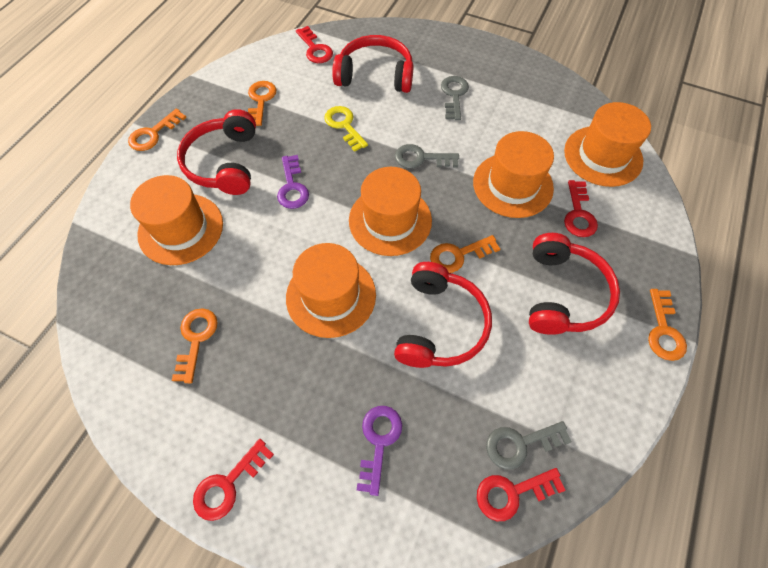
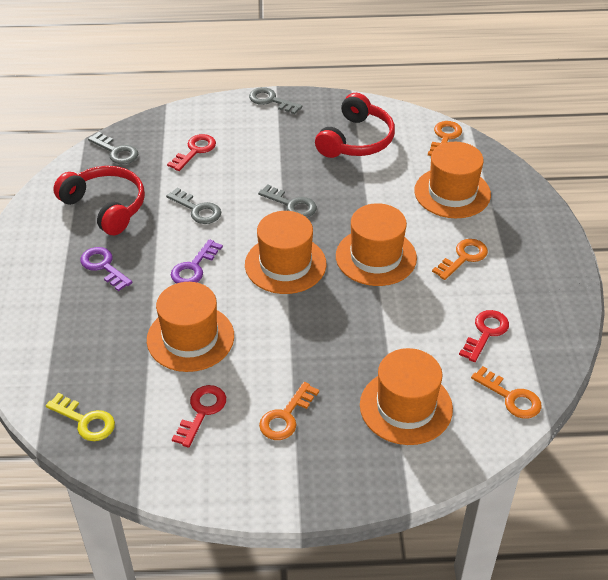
grey key: [395,144,459,168] [441,76,469,120] [486,421,572,469] = 3 -> [88,132,138,164] [166,188,221,224] [249,87,302,114] [258,184,317,218] = 4
orange key: [128,109,187,151] [172,308,218,383] [248,81,277,126] [430,235,500,273] [648,289,687,361] = 5 -> [259,382,319,440] [428,121,462,156] [432,239,488,280] [471,366,541,419] = 4
red headphones: [177,109,256,195] [332,35,413,93] [394,262,492,368] [529,233,620,335] = 4 -> [53,166,145,235] [315,93,395,158] = 2
red key: [193,439,274,521] [296,26,333,63] [477,468,566,521] [564,180,598,237] = 4 -> [167,134,216,171] [172,385,226,448] [459,310,509,362] = 3

